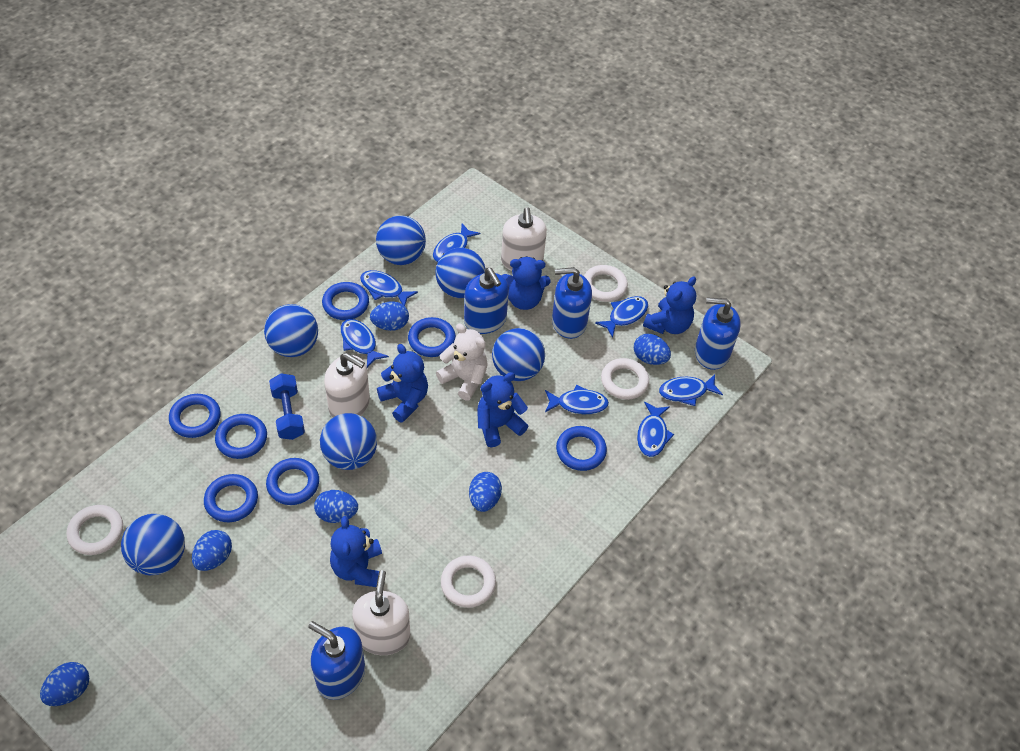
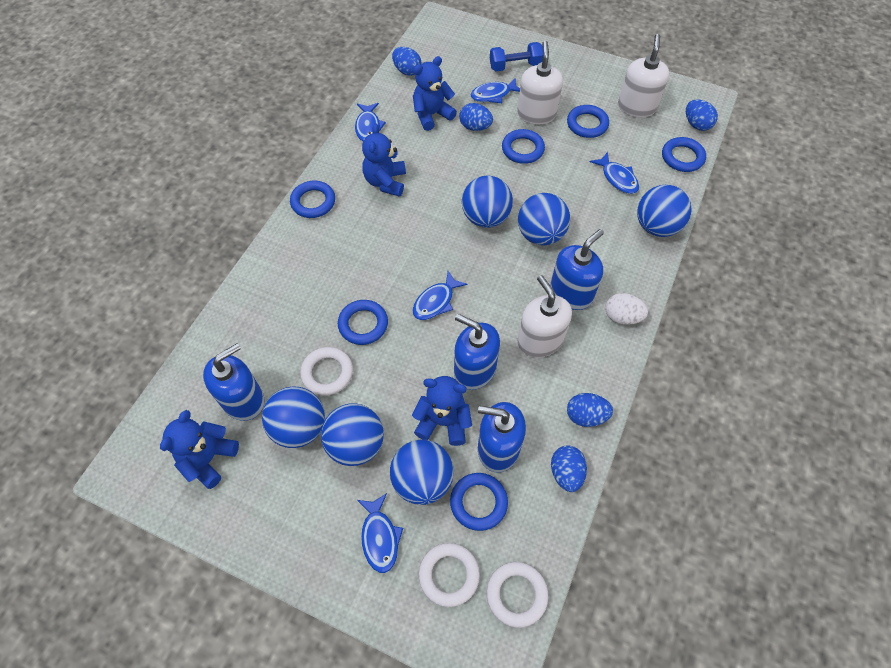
blue egg: [40,662,89,706] [192,530,232,571] [314,490,358,523] [370,301,409,331] [469,472,502,512] [634,334,671,365] = 6 -> [392,47,421,76] [459,103,493,131] [551,445,587,492] [567,393,613,427] [686,99,718,131] = 5
blue fish: [341,319,389,368] [360,270,418,306] [433,223,480,262] [545,385,609,414] [595,296,648,338] [637,402,674,457] [659,374,723,406] = 7 -> [355,103,386,141] [357,493,403,573] [413,271,467,320] [470,78,520,103] [590,152,639,194] = 5
blue ring: [169,394,221,438] [204,474,258,522] [215,414,267,459] [266,458,319,505] [322,282,369,320] [408,317,456,357] [556,426,607,471] = 7 -> [290,181,335,218] [338,300,388,345] [450,473,508,531] [502,129,545,164] [567,105,609,138] [662,137,706,172] = 6
blue teddy bear: [330,516,382,587] [377,344,428,423] [477,372,528,447] [502,256,551,310] [643,276,696,334] = 5 -> [160,410,239,489] [362,124,406,197] [412,376,472,446] [413,56,457,131] = 4
white egg: none = 0 -> [605,293,648,325] = 1
white ring: [67,505,123,555] [441,555,496,608] [584,265,628,302] [601,358,649,400] = 4 -> [300,347,353,395] [419,543,480,607] [487,562,548,628] = 3
white teddy bear: [436,323,488,401] = 1 -> none = 0

